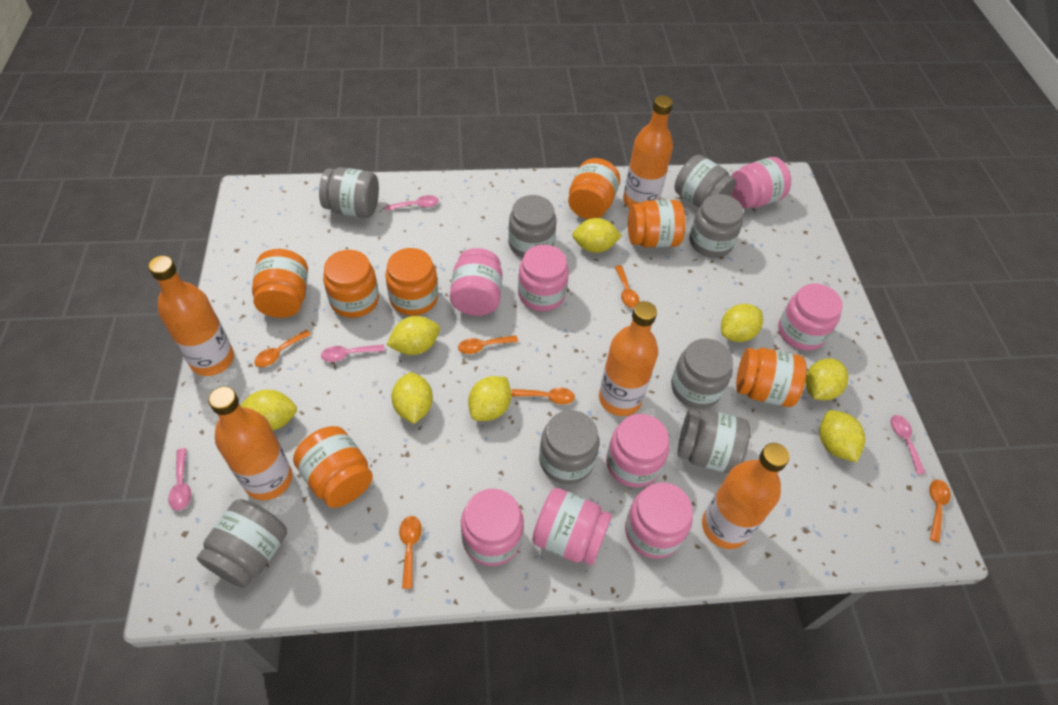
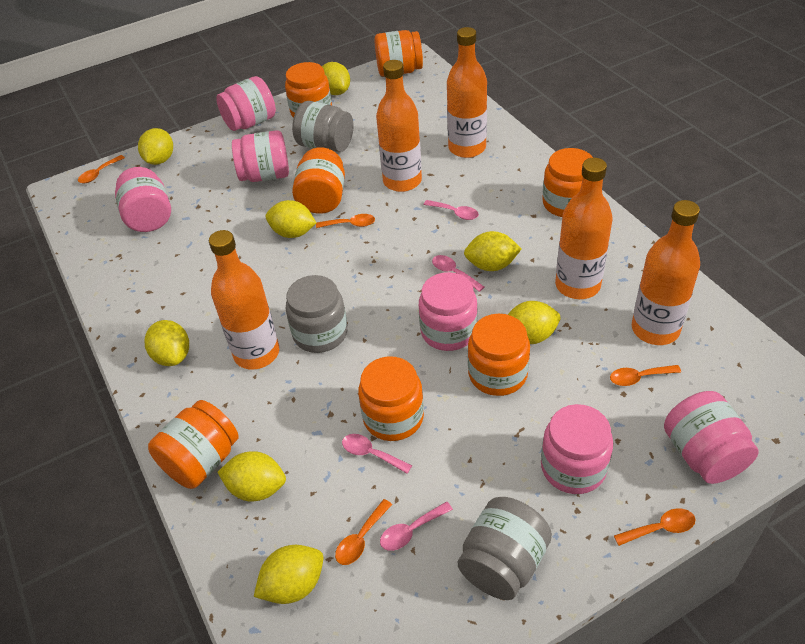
grey jar: [197,499,287,588] [319,167,379,218] [508,195,556,258] [539,410,599,484] [671,338,733,409] [674,155,736,207] [678,409,750,473] [689,194,743,257] = 8 -> [286,275,348,353] [292,101,353,152] [458,497,552,600] = 3
orange spoon: [254,330,311,367] [399,516,422,589] [458,335,518,354] [511,388,575,404] [615,265,640,308] [929,479,951,543] = 6 -> [78,155,125,183] [316,214,375,228] [335,499,392,565] [610,365,681,386] [614,508,696,546] = 5
pink jar: [450,248,503,316] [461,489,524,566] [518,245,569,311] [532,488,612,565] [606,414,669,488] [625,482,693,559] [731,157,791,208] [778,283,843,351] = 8 -> [115,167,171,232] [216,76,276,131] [232,130,289,182] [419,272,478,351] [541,404,613,494] [664,391,759,484] = 6

